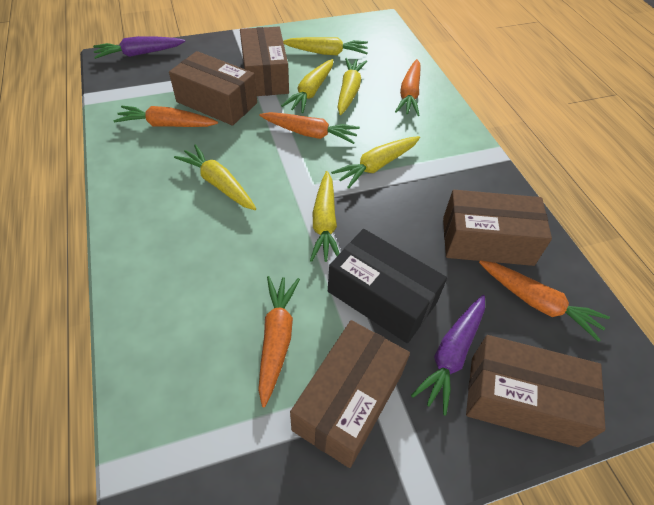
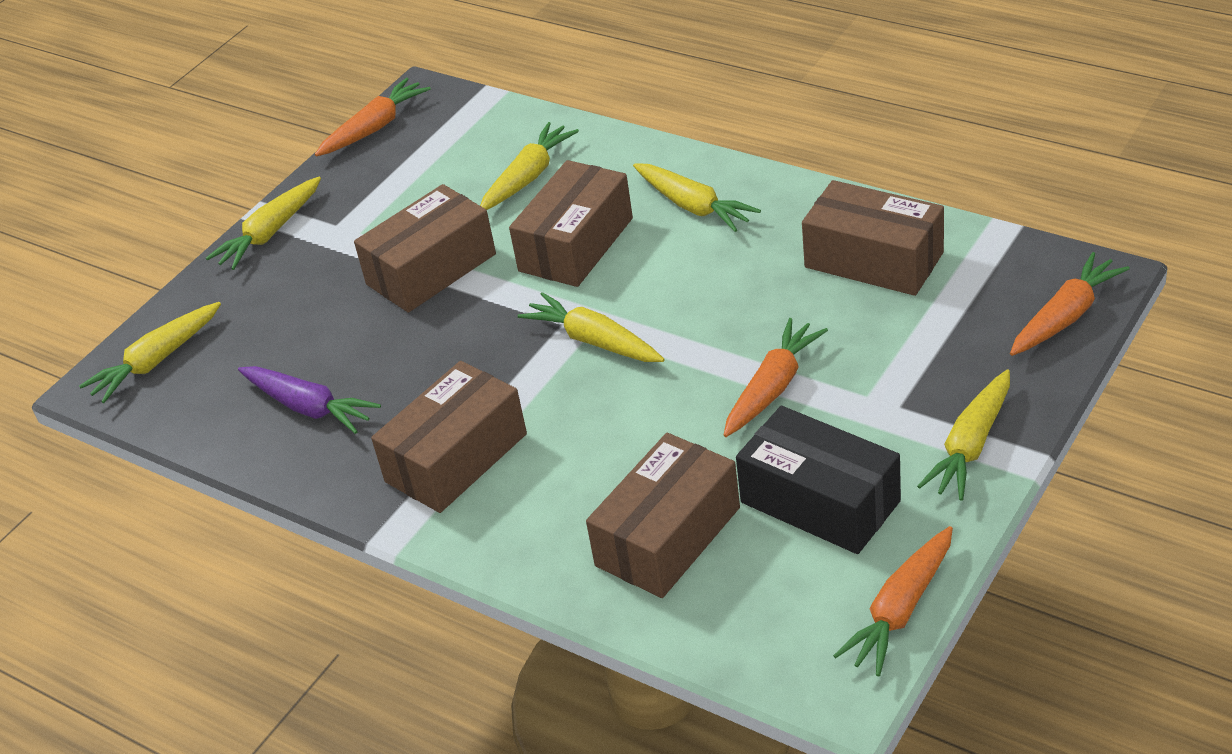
orange carrot: [113,106,218,127] [258,276,300,407] [260,112,360,144] [395,59,421,116] [479,260,610,342] = 5 -> [315,78,431,157] [723,318,828,437] [833,526,953,676] [1010,252,1130,356] = 4
purple carrot: [93,36,185,59] [411,295,485,416] = 2 -> [238,366,381,434] = 1

